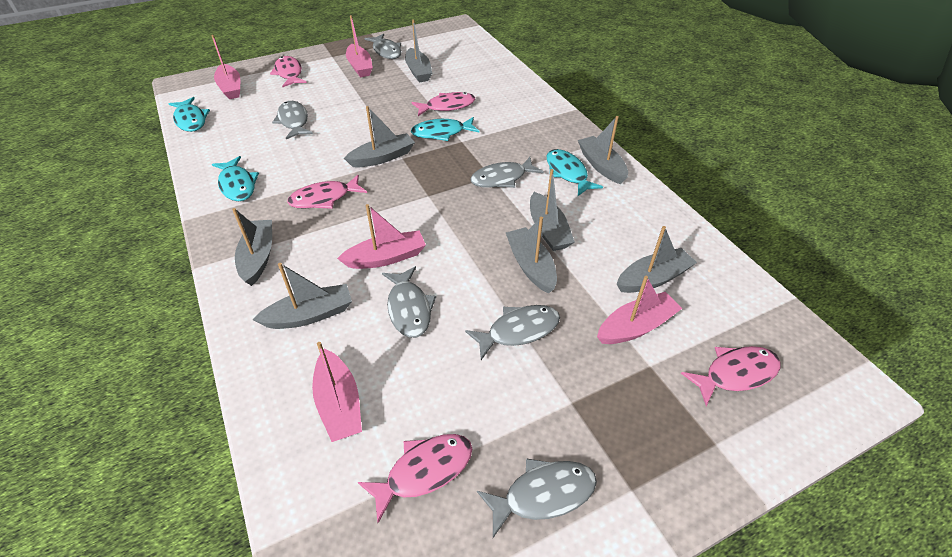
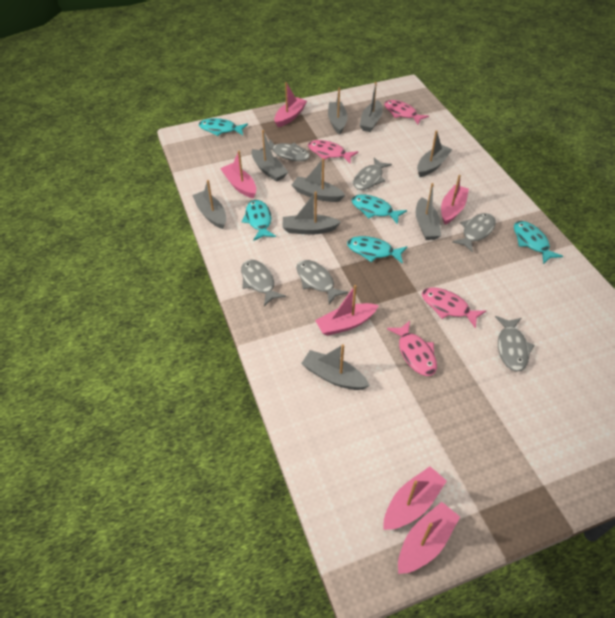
grey boat: [232,208,272,286] [252,263,352,329] [344,106,415,167] [405,19,432,82] [506,217,557,294] [530,169,575,251] [578,116,628,184] [617,226,697,293] = 8 -> [192,180,226,229] [251,130,288,182] [282,191,341,235] [292,158,345,202] [301,344,370,390] [328,88,348,135] [360,82,383,132] [415,183,441,240] [417,130,452,177] = 9
pink boat: [211,35,240,99] [312,342,362,442] [337,204,426,269] [346,15,373,77] [597,276,683,344] = 5 -> [220,151,256,198] [274,82,307,127] [315,285,379,336] [383,466,447,530] [398,502,460,574] [441,175,469,225] = 6
pink fish: [270,56,307,87] [287,175,367,209] [358,434,472,523] [411,92,475,116] [681,346,781,406] = 5 -> [308,140,358,163] [384,100,429,125] [387,321,437,376] [422,287,486,328] = 4
turquoise fish: [169,97,210,132] [212,156,259,201] [411,117,480,141] [547,149,603,196] = 4 -> [199,118,248,136] [241,200,276,241] [347,236,407,264] [352,195,407,224] [514,221,563,264] = 5

